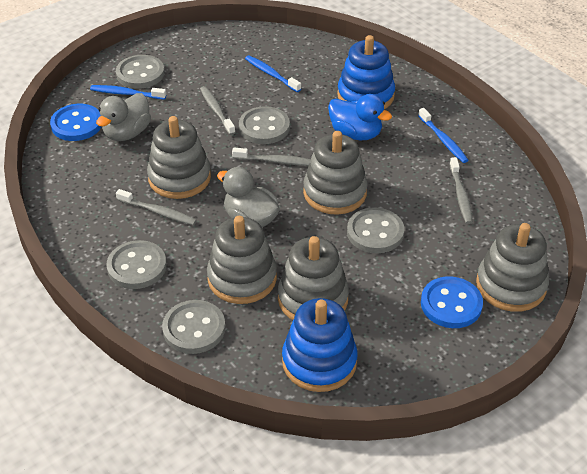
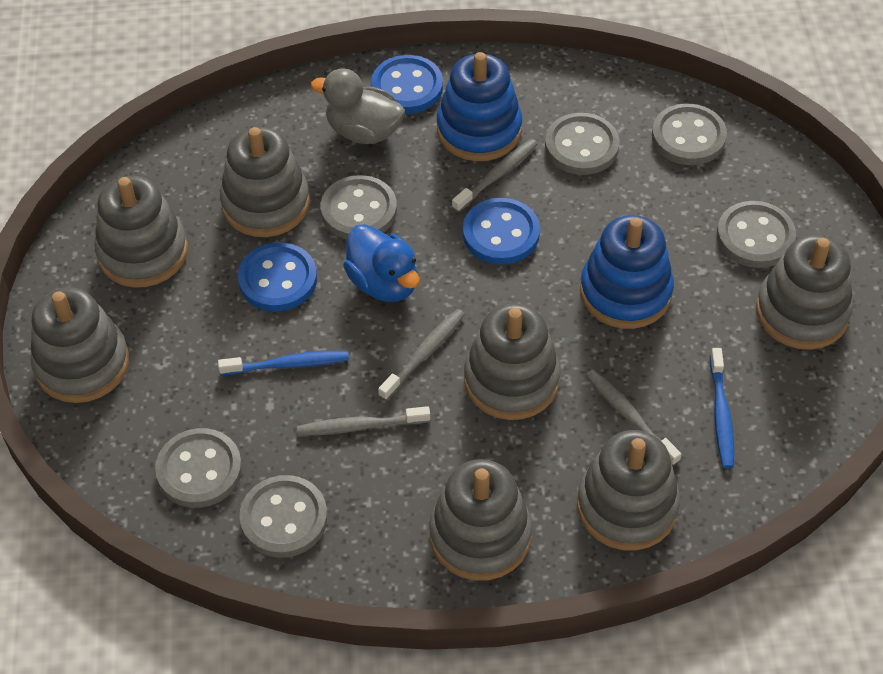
blue button: [50,104,102,141] [421,276,483,328] = 2 -> [238,242,317,311] [371,55,443,114] [463,198,540,265] = 3
blue toothbrush: [90,85,166,100] [245,55,301,92] [418,108,468,163] = 3 -> [218,351,349,375] [710,348,734,468] = 2
grey button: [106,240,167,289] [116,55,165,89] [162,300,225,354] [239,106,290,144] [347,207,404,253] = 5 -> [155,428,242,508] [240,475,327,558] [321,175,397,239] [545,113,620,175] [652,103,727,165] [717,201,796,268] = 6
grey duck: [96,93,151,141] [217,167,279,227] = 2 -> [311,68,405,144] = 1
grey stacking toy: [147,116,211,199] [207,216,277,304] [278,236,349,320] [303,131,368,215] [476,223,549,312] = 5 -> [31,287,129,403] [94,176,188,288] [220,127,310,237] [429,459,532,581] [464,304,560,420] [577,430,680,551] [756,235,853,350] = 7

